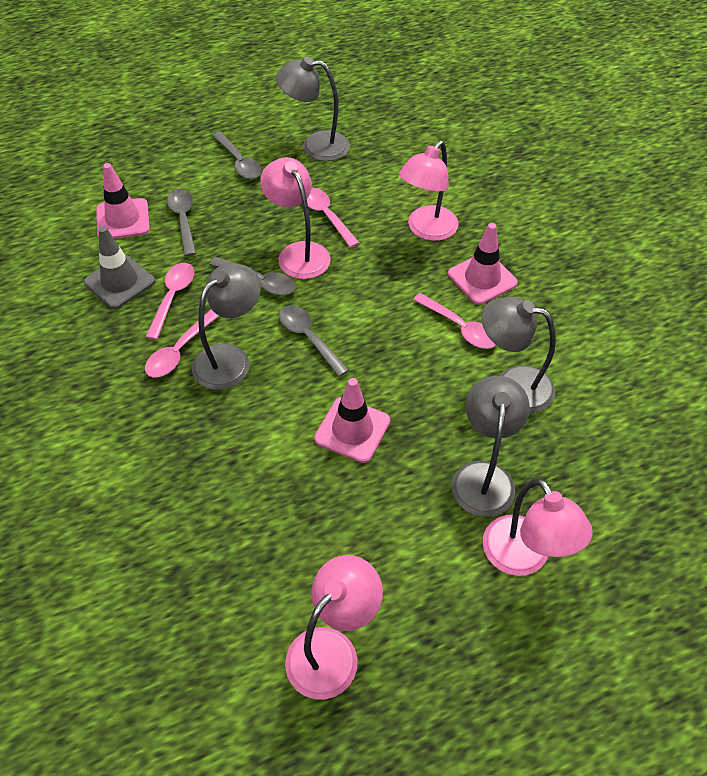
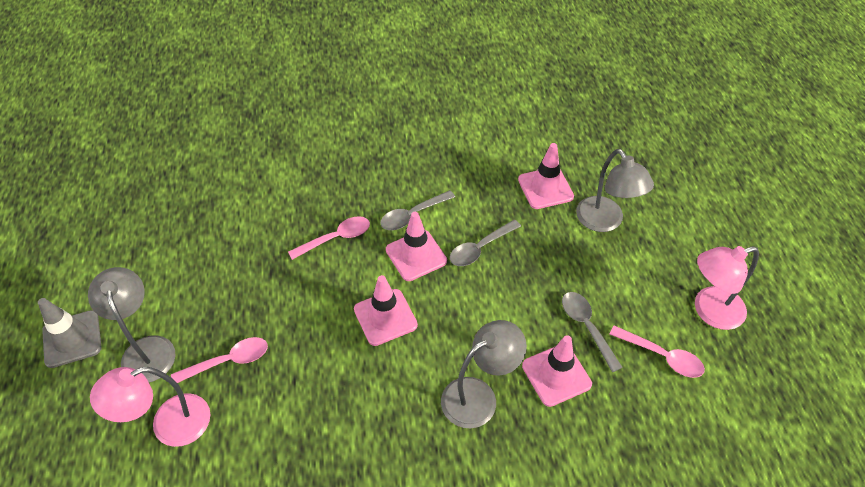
grey lamp: [192,264,261,390] [276,57,350,161] [452,376,530,517] [481,297,556,413] = 4 -> [88,267,176,382] [441,320,527,428] [576,149,654,232] = 3
grey spoon: [167,189,196,256] [209,257,296,295] [213,132,262,179] [279,305,349,377] = 4 -> [380,190,455,230] [450,220,521,266] [562,292,623,372] = 3
pink lamp: [260,157,331,279] [285,555,383,700] [399,141,459,241] [482,479,593,576] = 4 -> [90,367,211,447] [695,246,759,330] = 2
pink spoon: [145,309,219,377] [146,263,194,340] [307,188,359,248] [413,293,496,349] = 4 -> [171,337,268,383] [288,216,370,260] [610,325,705,378] = 3
pink traffic cone: [96,163,150,239] [314,378,390,463] [448,223,518,305] = 3 -> [354,275,418,346] [386,212,447,281] [518,143,574,209] [522,335,592,407] = 4

